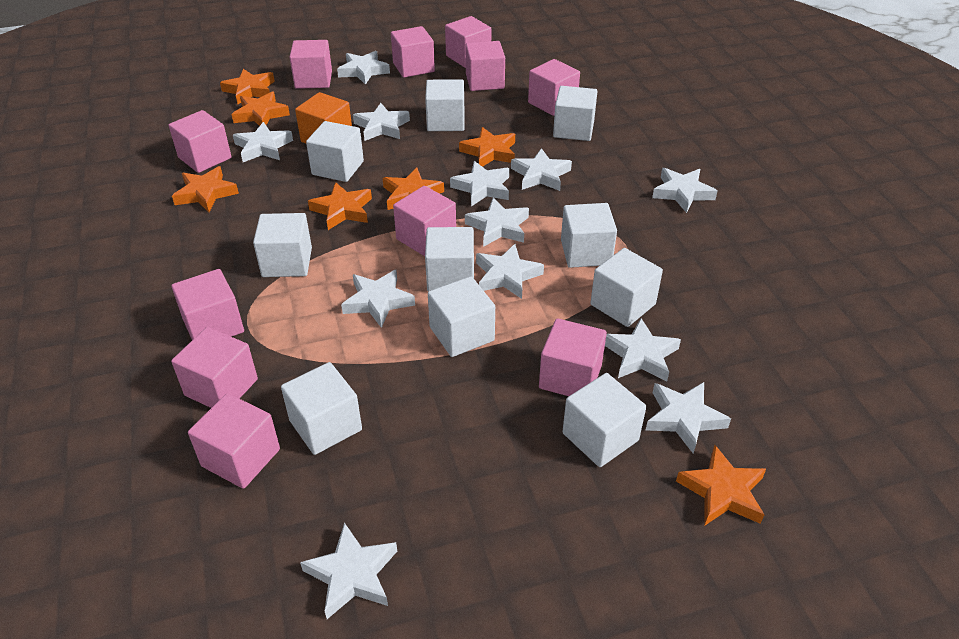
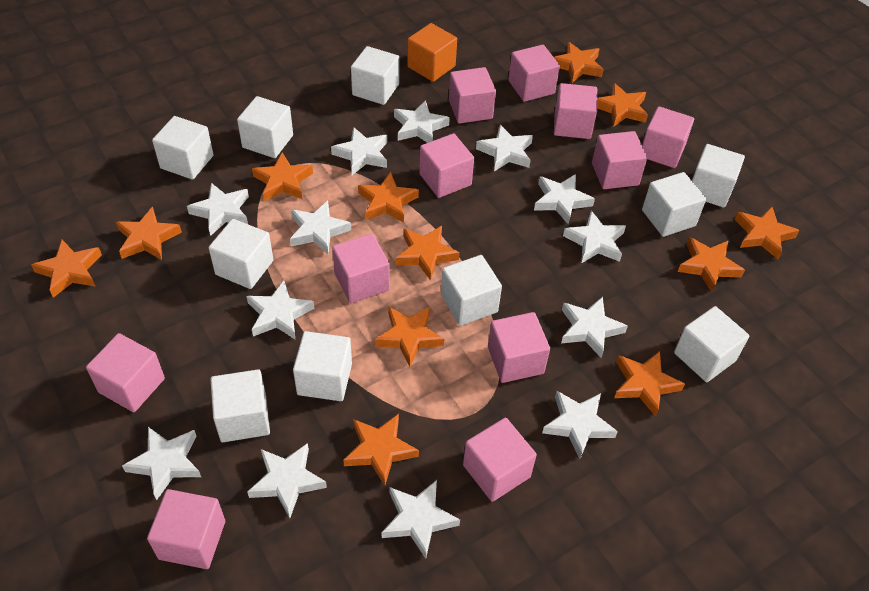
orange star: [172,166,239,212] [220,69,275,104] [232,91,290,126] [308,182,372,230] [383,167,444,210] [459,127,515,167] [676,445,766,525] = 7 -> [31,240,102,298] [116,207,182,260] [252,152,313,201] [343,414,419,486] [358,172,419,223] [375,307,444,367] [396,226,460,281] [554,42,604,83] [597,83,648,127] [614,351,685,417] [678,237,745,292] [735,207,800,259] = 12
white star: [233,122,293,162] [300,522,397,619] [337,51,390,85] [341,270,415,328] [353,103,410,141] [450,161,509,206] [465,198,529,247] [476,244,544,299] [511,148,572,191] [605,318,681,381] [646,382,731,453] [652,168,718,213] = 12 -> [122,427,201,500] [187,183,249,236] [246,280,315,339] [247,443,327,518] [290,200,351,254] [331,127,387,175] [382,480,460,559] [394,100,450,143] [476,125,533,172] [534,174,595,224] [542,391,618,459] [561,297,628,358] [563,211,626,263] = 13

